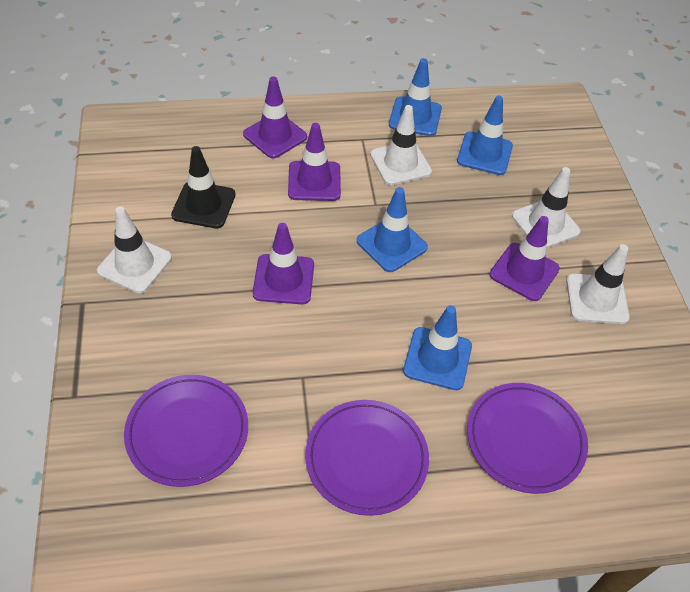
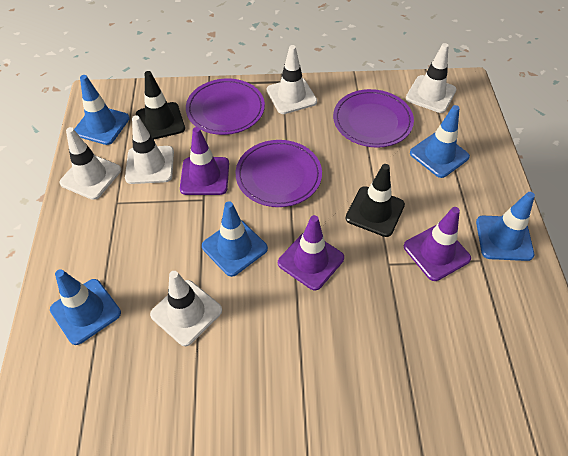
black traffic cone: [171,146,236,228] = 1 -> [136,71,185,140] [345,164,405,237] = 2
blue traffic cone: [357,187,428,272] [389,58,442,136] [403,305,472,390] [457,96,513,175] = 4 -> [50,269,121,345] [74,75,130,145] [202,201,268,277] [410,105,470,178] [476,192,535,261] = 5
purple traffic cone: [243,76,307,158] [253,223,314,304] [288,123,341,201] [490,216,560,301] = 4 -> [180,127,229,195] [278,215,344,291] [404,207,471,281] = 3
white traffic cone: [97,206,172,293] [370,105,432,185] [512,167,581,248] [566,244,630,324] = 4 -> [59,127,121,200] [125,115,174,184] [150,271,222,346] [267,45,317,114] [406,43,456,113] = 5

